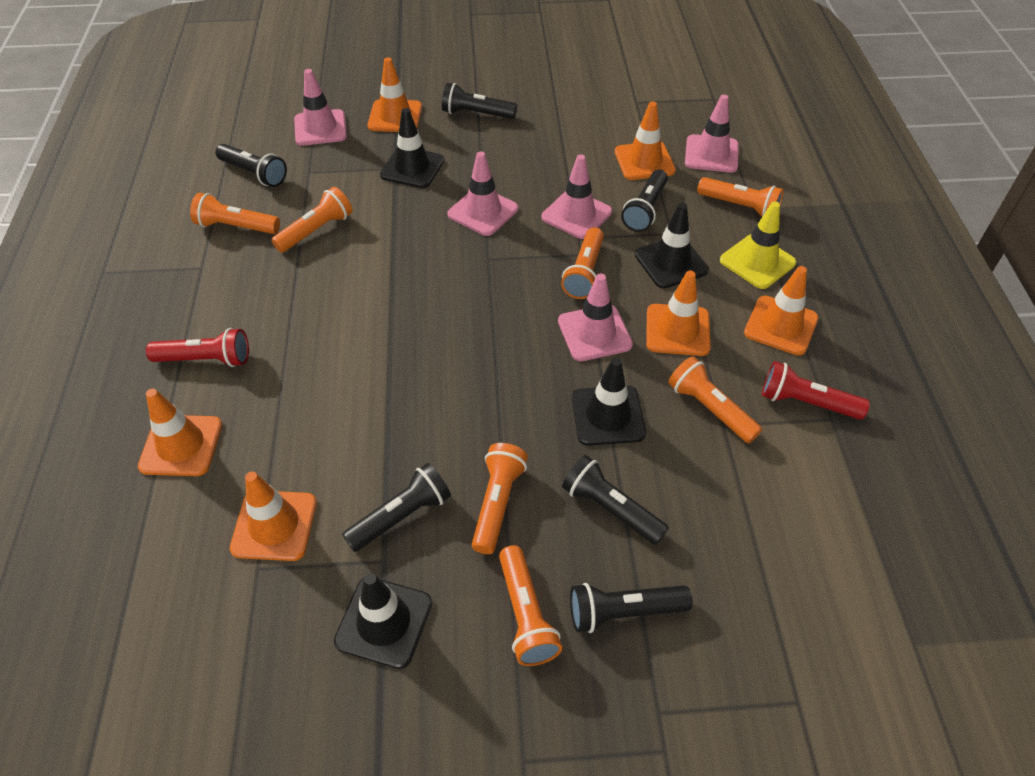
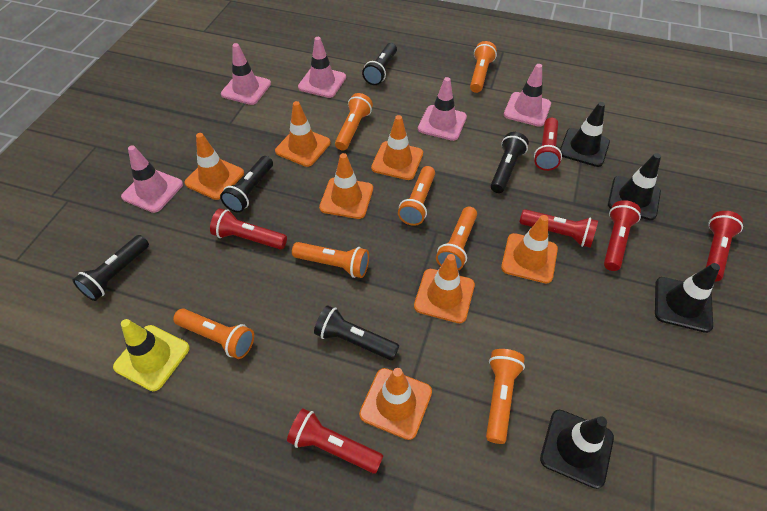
black flashlight: [215,144,287,187] [342,463,451,552] [442,83,517,119] [562,455,669,545] [570,583,693,633] [621,170,668,232] = 6 -> [72,235,149,301] [220,156,273,213] [314,305,399,360] [362,43,397,85] [491,132,529,193] = 5
orange traffic cone: [138,389,222,476] [230,471,317,561] [367,57,422,132] [615,102,676,180] [646,271,711,356] [744,266,818,355] = 6 -> [184,133,244,200] [275,101,331,167] [319,153,373,219] [359,368,432,440] [371,115,423,180] [414,254,475,323] [501,215,558,283] = 7
red flashlight: [146,328,249,367] [762,361,870,420] = 2 -> [210,209,287,250] [287,408,383,474] [520,209,598,248] [534,118,562,171] [604,200,641,271] [706,211,743,282] = 6

